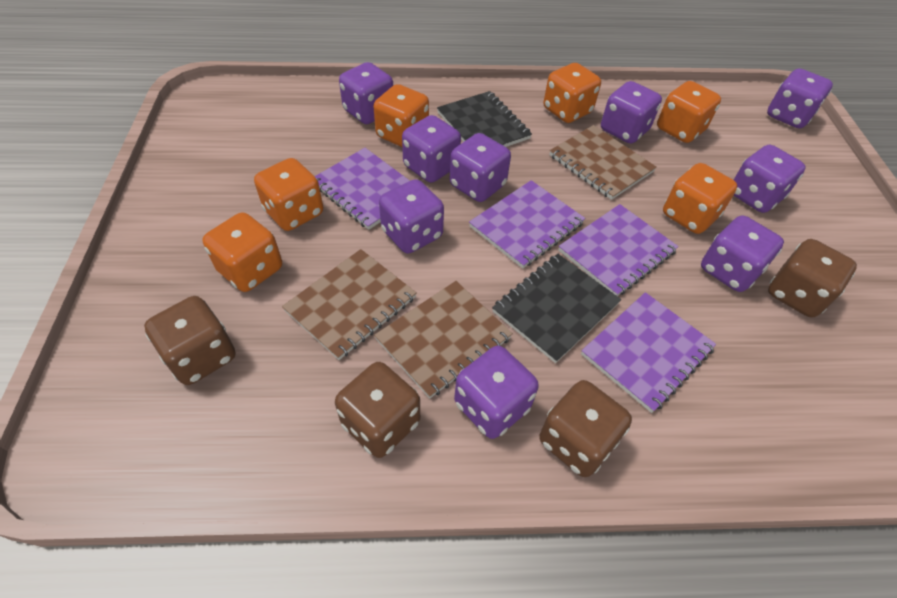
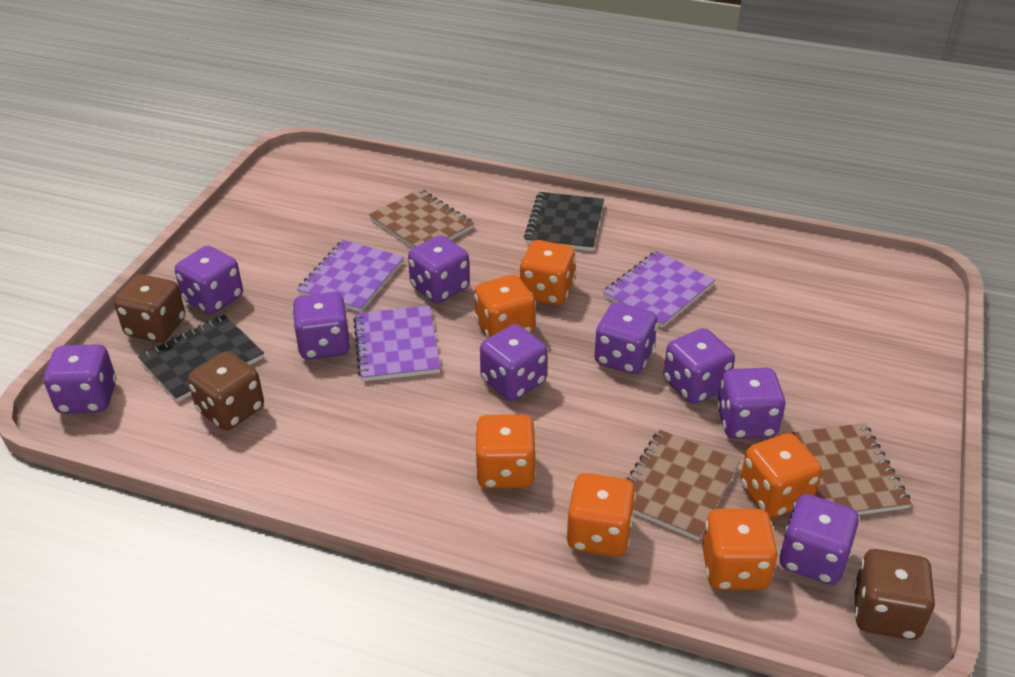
brown dice: [144,296,235,385] [335,362,420,458] [539,380,632,477] [768,239,857,317] = 4 -> [114,274,185,342] [188,351,264,430] [853,549,935,640] = 3
purple notebook: [315,148,410,230] [469,180,585,268] [558,204,679,296] [581,292,716,413] = 4 -> [297,240,404,312] [353,306,441,381] [603,251,715,328] = 3

